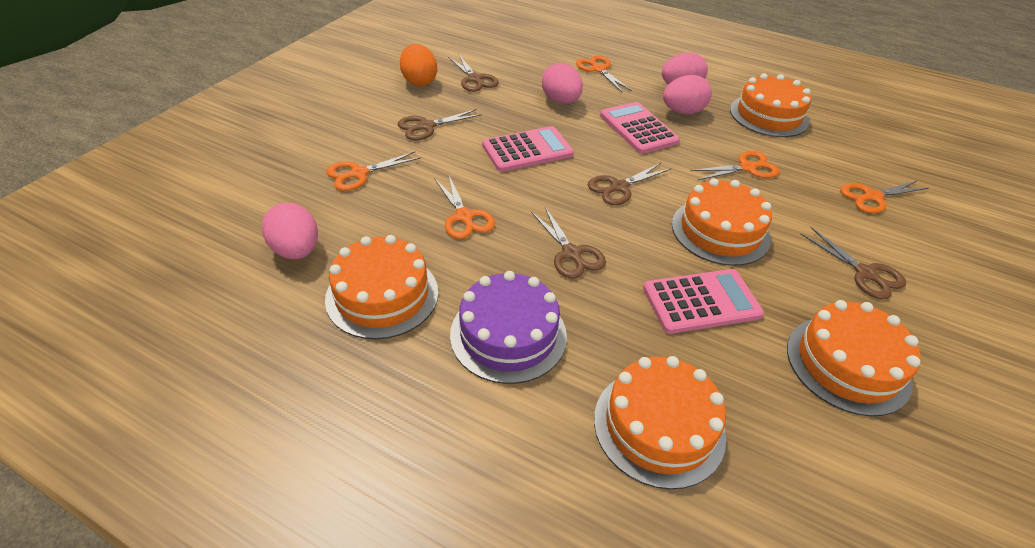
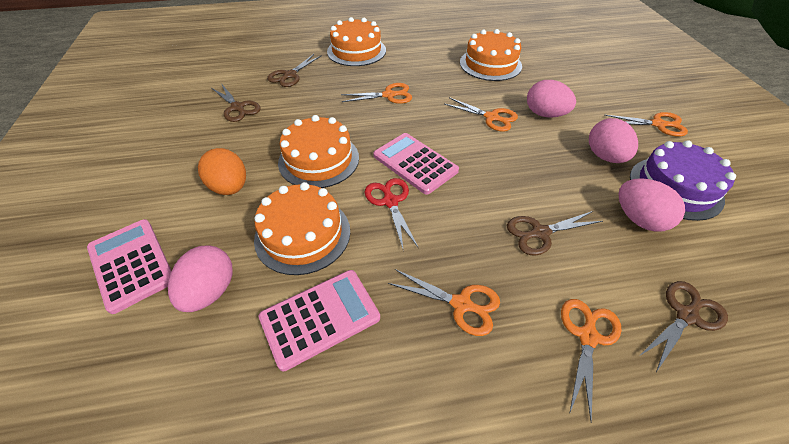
brown scissors: [398,109,482,140] [448,55,499,92] [531,207,606,278] [588,163,671,205] [800,227,906,300] = 5 -> [212,83,261,122] [267,54,322,87] [507,211,603,256] [638,281,728,372] = 4
orange cake: [325,235,438,339] [594,356,726,489] [672,178,772,266] [730,73,811,137] [787,300,921,416] = 5 -> [254,182,350,275] [278,115,359,188] [327,17,386,66] [460,29,522,81] = 4
red scissors: none = 0 -> [365,178,419,252] = 1

